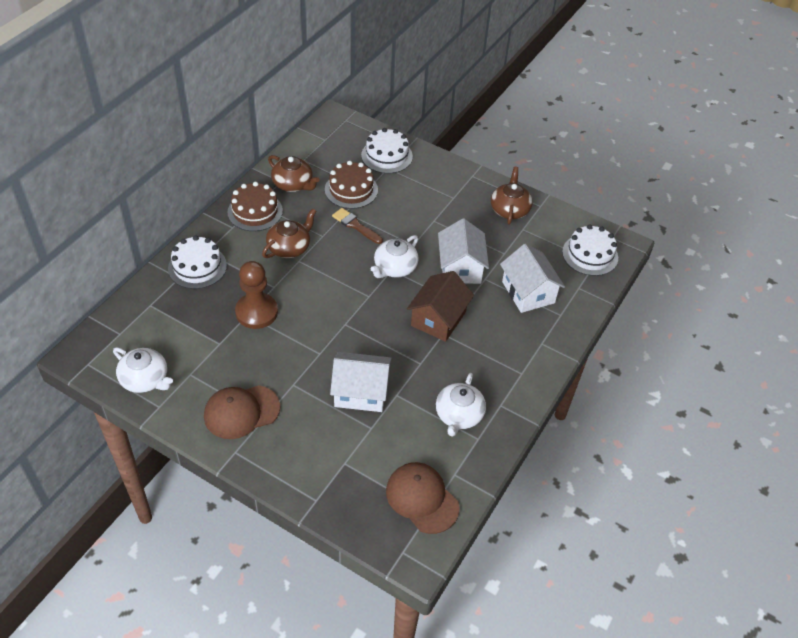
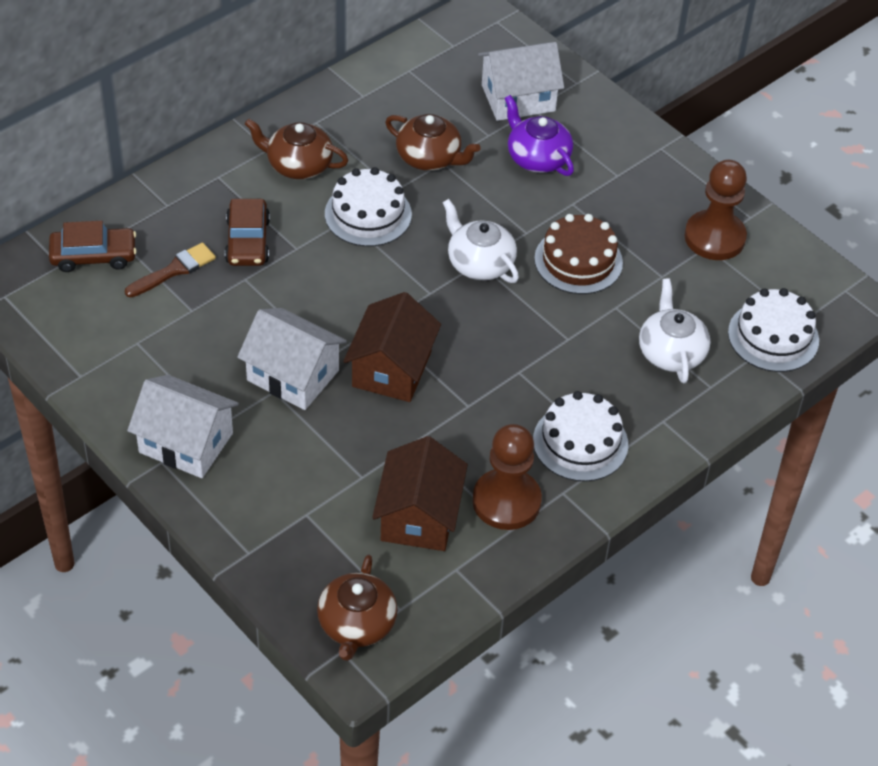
brown cake: [227,182,283,231] [325,161,378,209] = 2 -> [534,214,623,294] = 1
brown cap: [204,385,280,439] [386,462,460,534] = 2 -> none = 0
brown car: none = 0 -> [49,221,137,272] [225,199,270,266] = 2
brown house: [407,271,474,342] = 1 -> [343,292,441,402] [372,436,468,551] = 2
brown pawn: [235,261,278,329] = 1 -> [472,424,542,530] [685,160,747,260] = 2
purple teapot: none = 0 -> [504,95,574,176] = 1
white teapot: [113,347,173,393] [370,235,419,278] [436,373,486,437] = 3 -> [443,199,519,283] [639,278,710,383] = 2

